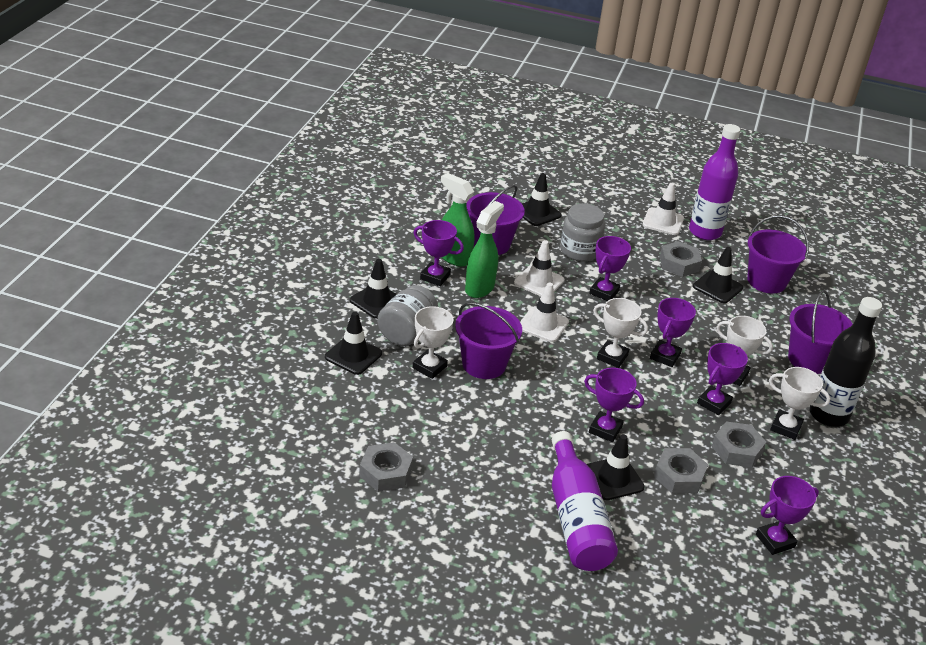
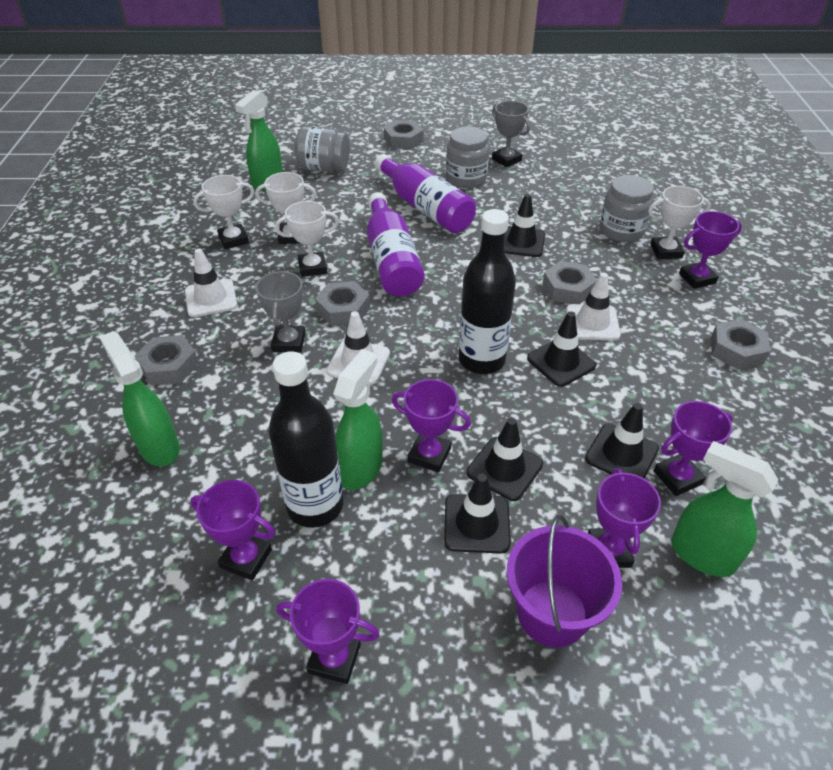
black bottle: [809,297,882,427] = 1 -> [269,351,343,528] [459,209,516,374] = 2
green spray bottle: [441,173,474,266] [465,201,504,298] = 2 -> [99,331,180,466] [235,90,283,190] [333,349,383,490] [671,441,778,577] = 4
grey jar: [377,285,438,346] [560,203,605,262] = 2 -> [295,126,350,172] [446,126,489,188] [600,175,654,242] = 3
grey nut: [359,442,413,492] [654,448,708,494] [660,241,702,277] [711,422,766,467] = 4 -> [135,335,199,386] [315,281,370,326] [384,120,424,149] [542,261,597,304] [711,319,770,370] = 5
grey trophy: none = 0 -> [256,271,305,353] [492,101,530,167] = 2
purple bucket: [455,302,522,379] [467,185,525,255] [747,215,809,294] [788,290,853,374] = 4 -> [507,515,622,648] = 1

